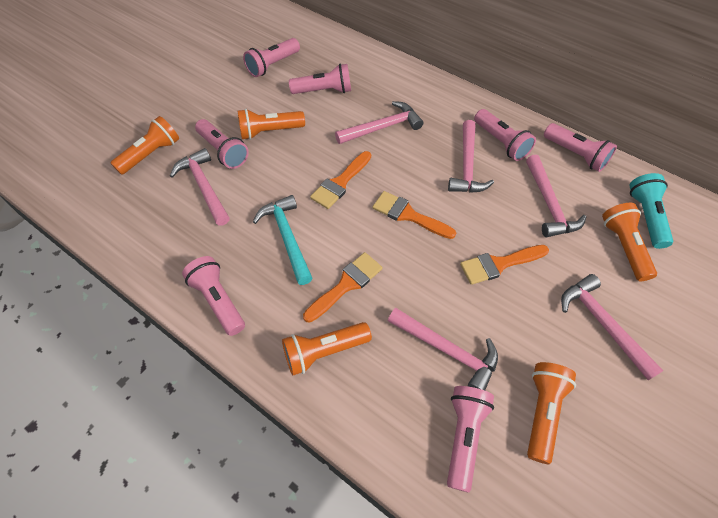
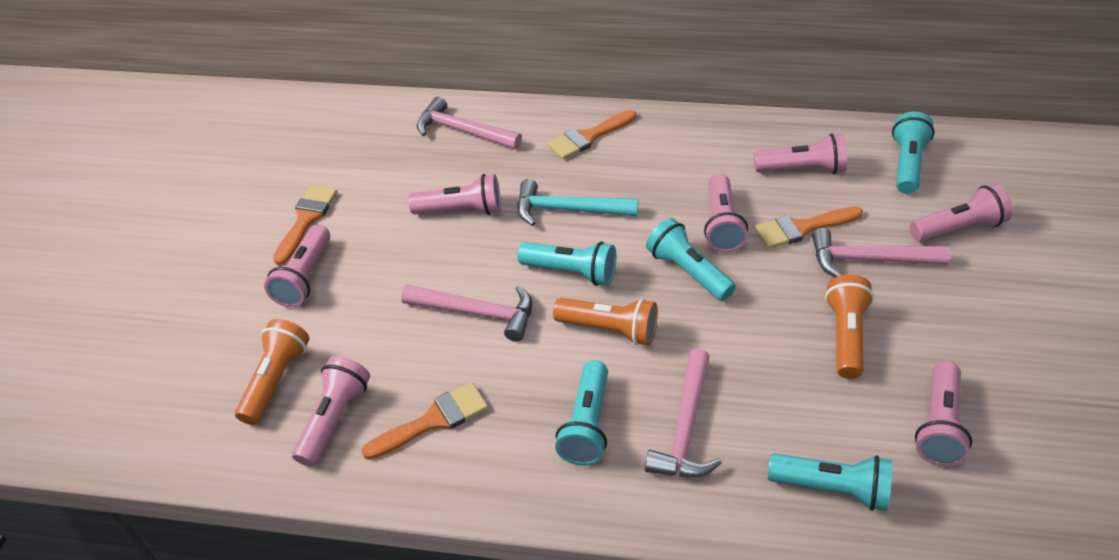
orange flashlight: [111,116,179,175] [238,109,305,140] [282,322,372,376] [527,362,576,464] [602,203,657,281] = 5 -> [235,319,309,425] [553,298,658,345] [825,275,874,379] = 3
pink hammer: [170,148,230,226] [335,101,423,144] [388,308,498,390] [448,120,494,193] [526,155,586,237] [561,274,664,380] = 6 -> [401,285,532,342] [417,96,522,149] [645,349,722,477] [812,228,951,277] = 4
turquoise flashlight: [629,173,673,249] = 1 -> [518,242,616,286] [555,360,608,466] [646,218,736,301] [768,453,892,511] [892,111,934,194] = 5

